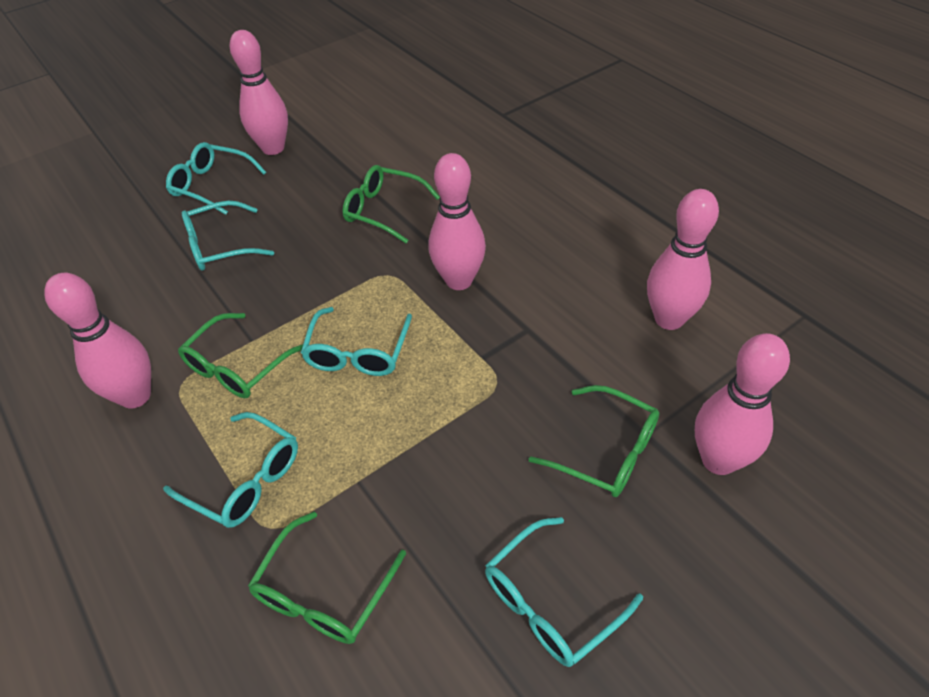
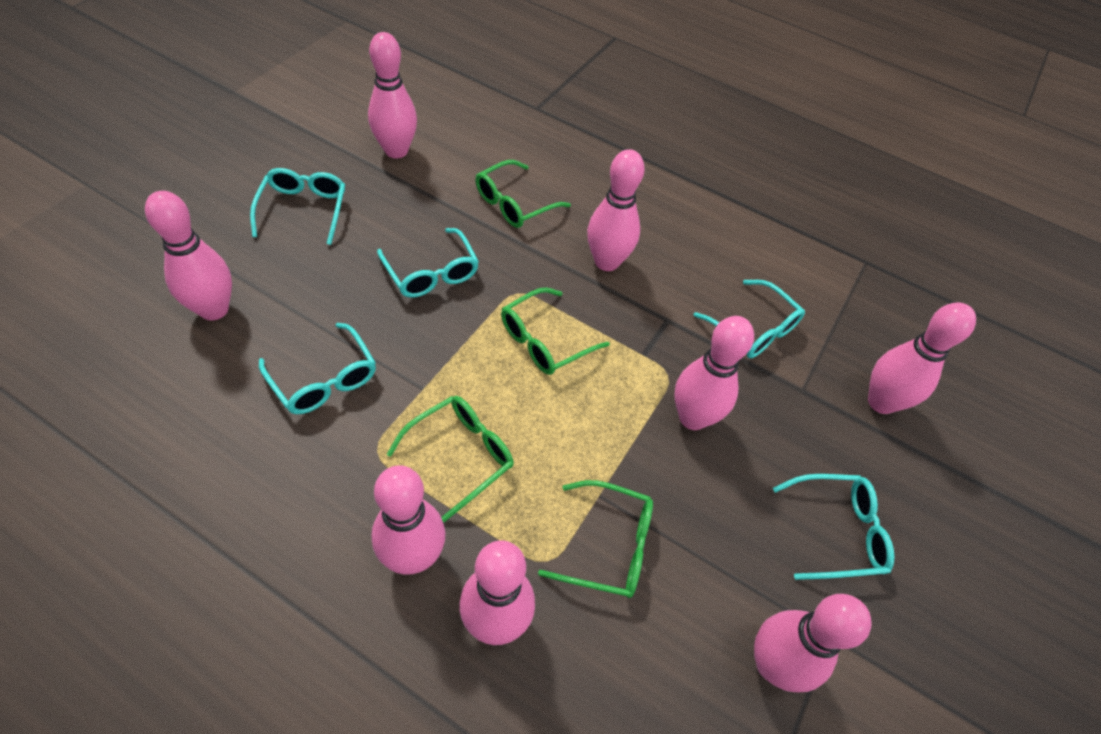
pink bowling pin: [44,273,151,409] [230,30,288,155] [429,153,486,290] [647,189,719,330] [695,333,790,475] = 5 -> [145,191,232,320] [368,32,417,158] [372,465,445,575] [460,540,535,645] [587,149,645,271] [674,316,754,430] [754,594,872,692] [868,302,976,414] = 8

